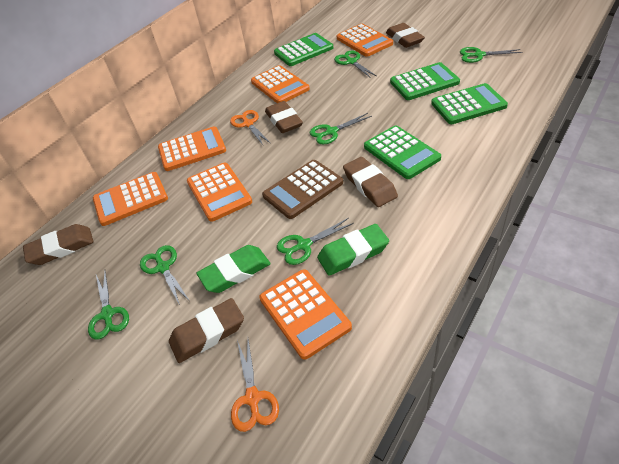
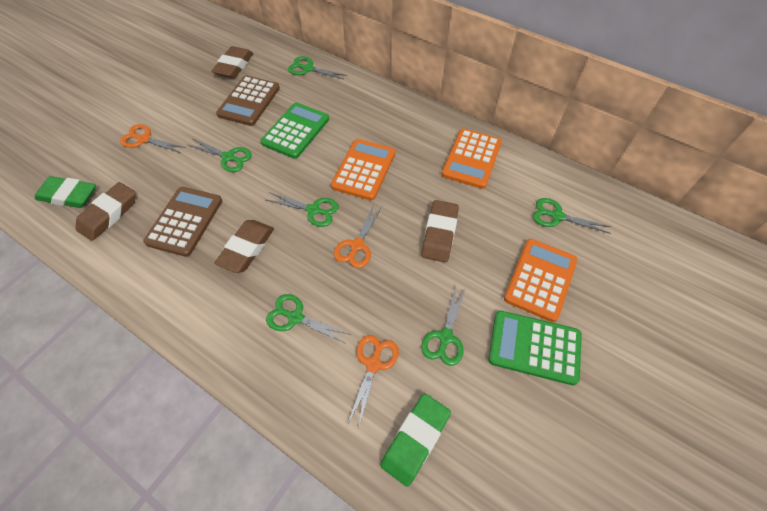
brown calculator: [262,160,343,219] = 1 -> [143,187,222,257] [216,76,280,126] = 2
brown eraser: [23,224,94,265] [169,298,244,363] [265,101,303,133] [343,157,398,207] [386,23,425,48] = 5 -> [76,182,136,241] [211,46,253,79] [214,220,274,273] [421,200,459,262] = 4
green calculator: [274,33,333,66] [364,125,441,179] [390,62,460,100] [431,83,508,124] = 4 -> [260,103,329,159] [488,311,582,385] = 2
orange calculator: [93,172,168,226] [158,126,226,171] [187,163,252,222] [251,65,310,103] [259,269,352,360] [337,24,393,57] = 6 -> [331,139,395,200] [442,129,502,189] [504,239,577,322] = 3
orange scissors: [230,110,270,145] [231,339,279,432] = 2 -> [120,124,186,153] [334,205,382,268] [347,335,399,426] = 3

